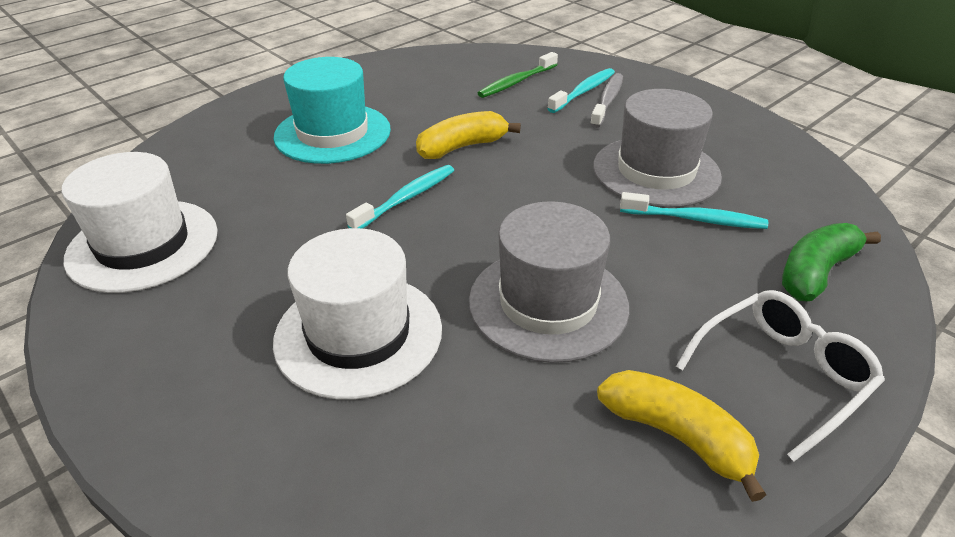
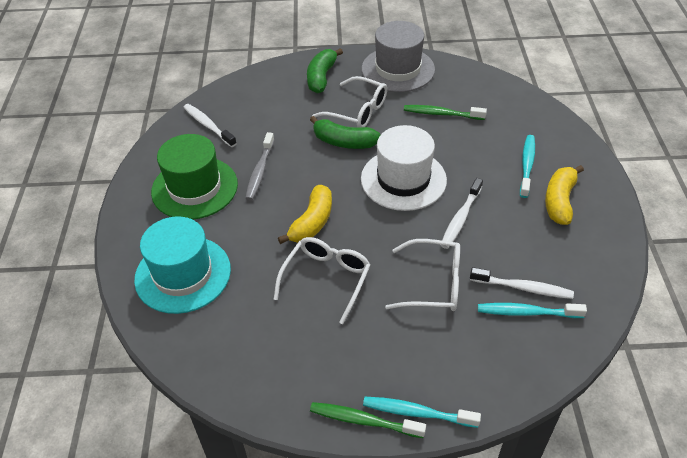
green banana: [782,223,881,301] = 1 -> [307,48,343,93] [310,116,380,149] = 2
green hat: none = 0 -> [151,134,238,220] = 1
green toothbrush: [478,52,558,98] = 1 -> [310,402,426,438] [404,105,487,120] = 2
grey hat: [469,201,629,363] [593,89,722,208] = 2 -> [361,21,435,92] = 1
white glasses: [676,290,885,461] = 1 -> [274,237,371,324] [312,76,387,127] [385,239,460,311] = 3
white hat: [62,152,217,293] [273,228,442,400] = 2 -> [361,125,447,211] = 1
white toothbrush: none = 0 -> [183,104,237,147] [441,178,483,249] [470,267,574,299] = 3

